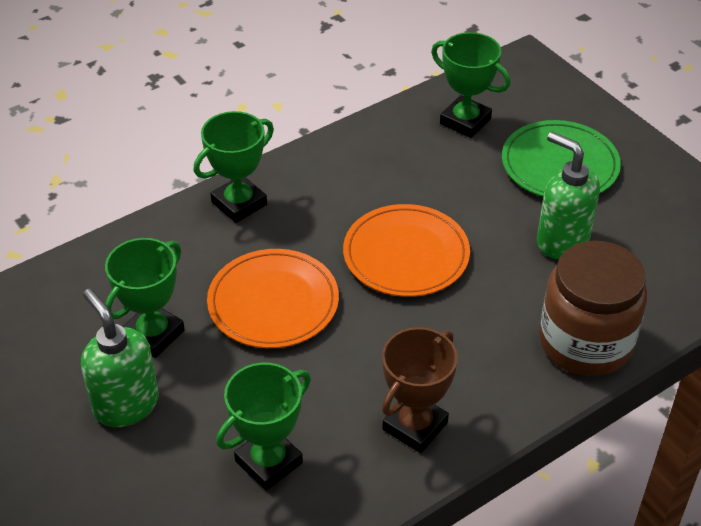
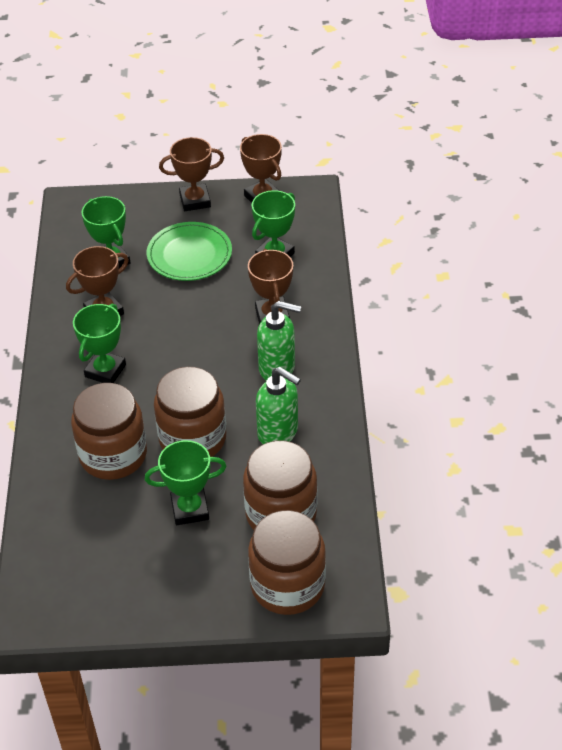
brown jar: [539,241,647,376] = 1 -> [71,383,147,480] [154,367,226,457] [243,441,317,530] [248,510,326,615] = 4
brown trophy: [382,327,458,453] = 1 -> [66,246,129,316] [159,137,224,211] [240,134,282,203] [248,249,293,324] = 4
orange plate: [207,249,339,348] [343,204,470,297] = 2 -> none = 0

